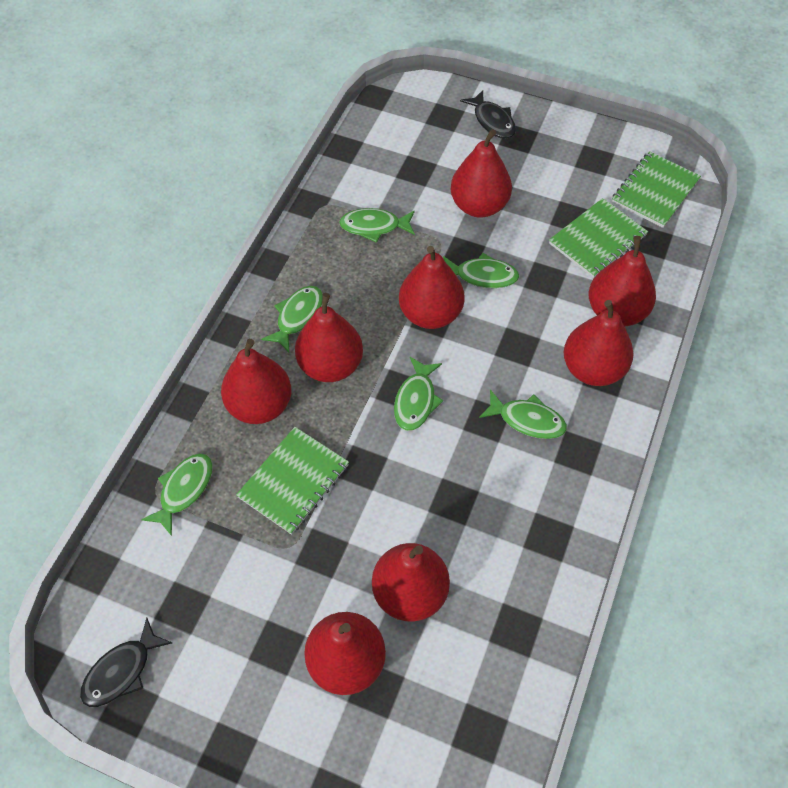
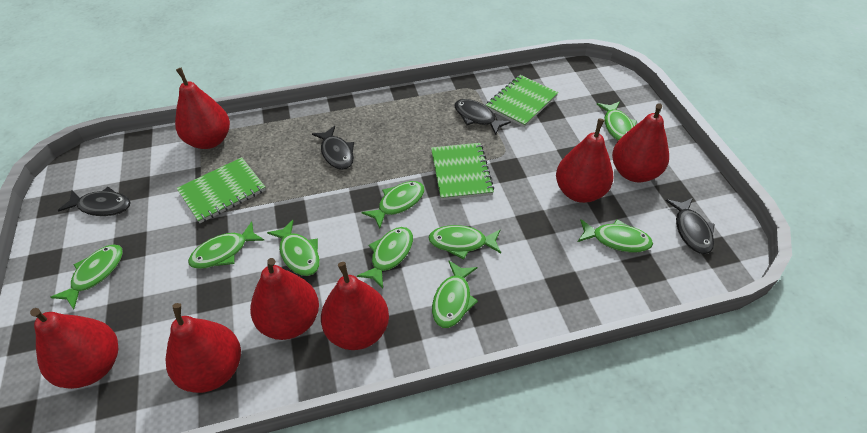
black fish: [80,618,172,707] [460,90,516,139] = 2 -> [58,187,131,216] [312,126,354,170] [455,99,511,135] [666,198,715,254] = 4
green fish: [141,453,213,536] [261,286,323,352] [339,208,415,243] [394,357,443,431] [443,253,519,288] [479,390,567,439] = 6 -> [50,245,123,309] [188,221,265,269] [267,220,320,276] [357,227,413,288] [362,181,424,229] [428,225,501,259] [432,260,478,328] [578,219,653,253] [597,101,637,141] = 9
red pear: [221,339,291,424] [295,293,363,382] [304,612,386,695] [372,543,450,621] [399,246,465,329] [451,129,512,218] [564,300,633,386] [589,236,656,327] = 8 -> [30,308,118,389] [165,303,241,393] [175,68,230,149] [250,258,319,340] [321,262,389,350] [556,118,613,203] [612,103,669,182] = 7

